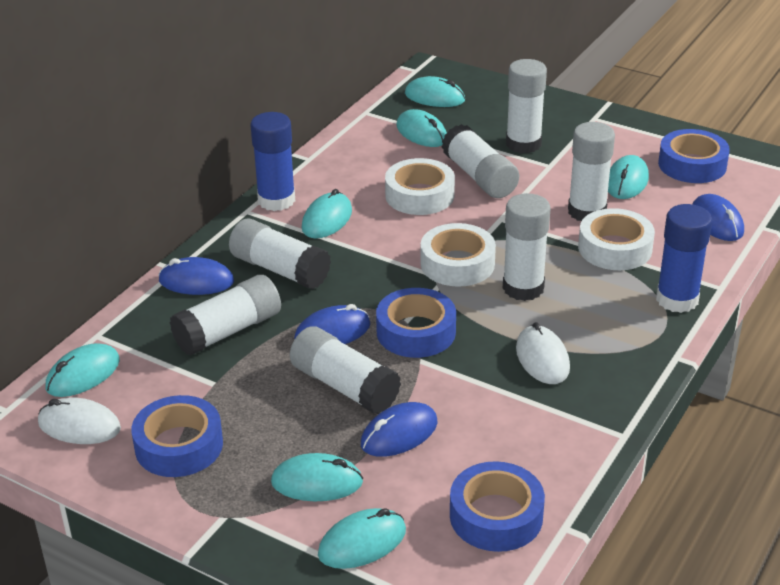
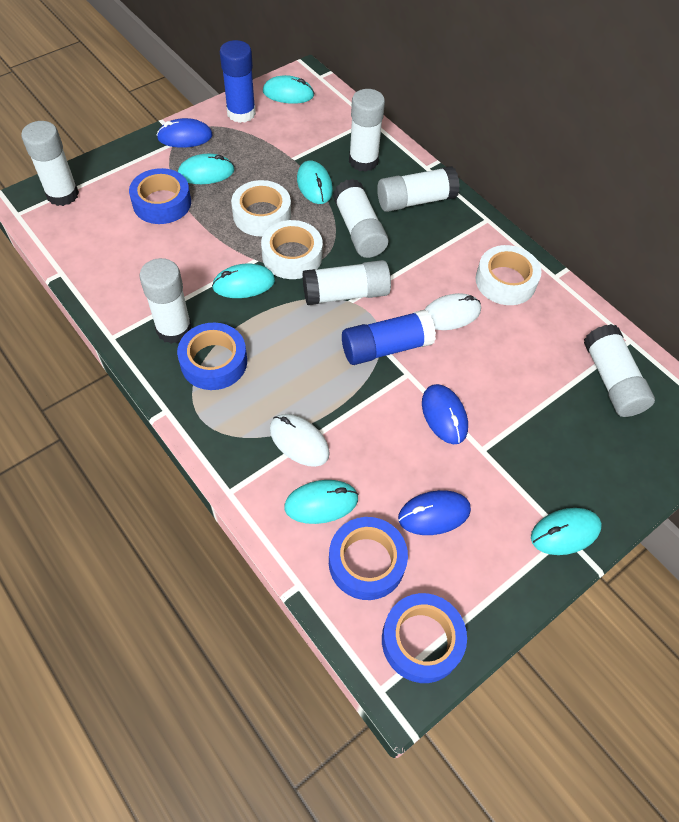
blue mouse: [158,257,234,295] [294,304,371,344] [361,402,438,457] [692,194,744,241] = 4 -> [157,118,213,148] [398,490,471,535] [422,384,468,444] = 3
turquoise mouse: [46,343,120,397] [271,453,363,501] [301,189,352,238] [318,508,406,569] [397,109,447,147] [405,76,465,107] [608,155,649,199] = 7 -> [178,154,235,184] [212,263,275,298] [263,75,314,104] [284,480,359,524] [297,160,333,204] [531,508,602,555] = 6

